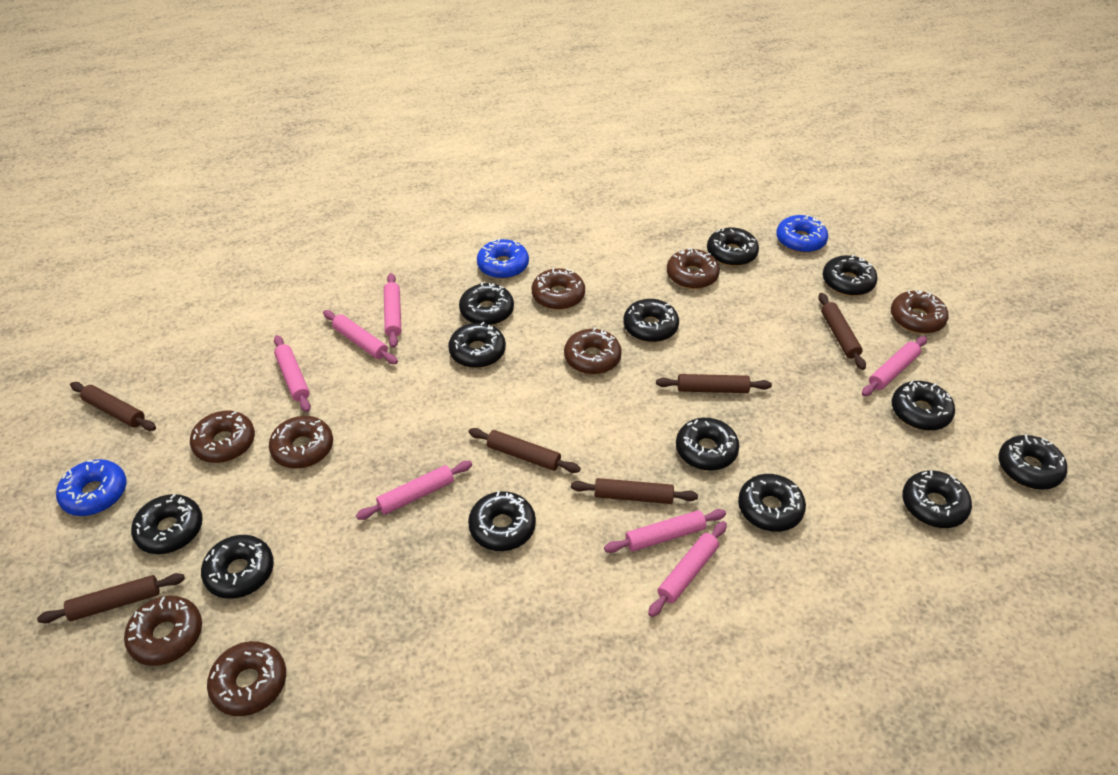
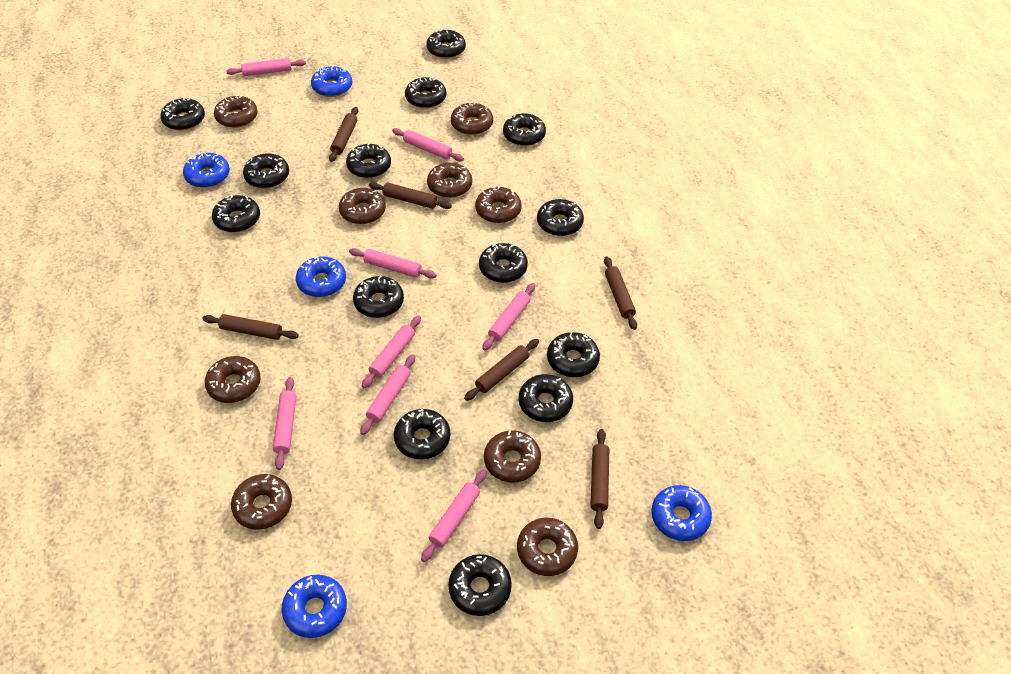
black donut: [131,494,203,554] [201,535,274,599] [448,322,506,368] [459,282,514,325] [468,491,536,551] [623,299,679,342] [676,418,739,471] [707,227,759,266] [738,474,806,532] [823,254,878,296] [892,381,955,431] [902,470,972,528] [998,435,1067,490] = 13 -> [160,98,205,131] [212,195,260,232] [243,153,289,188] [346,143,391,178] [353,276,404,318] [394,409,450,459] [405,77,446,108] [426,29,466,59] [448,554,512,616] [479,243,528,283] [503,113,546,146] [519,374,573,422] [537,199,584,236] [547,332,600,377] = 14
blue donut: [56,459,126,516] [477,239,529,279] [776,214,828,253] = 3 -> [183,152,230,188] [282,575,347,638] [296,256,346,297] [311,65,352,97] [651,485,712,541] = 5
brown donut: [124,596,202,666] [190,411,255,463] [207,641,286,716] [269,416,333,469] [532,268,585,310] [564,328,622,374] [667,248,720,289] [891,290,949,334] = 8 -> [205,356,261,403] [214,95,258,128] [231,474,292,530] [339,188,386,224] [427,163,472,198] [451,102,493,135] [475,186,522,223] [484,430,541,483] [517,518,578,576] = 9
pink rolling pin: [274,335,311,412] [323,310,398,364] [356,461,472,520] [384,273,401,348] [604,509,726,553] [648,521,727,617] [862,336,927,396] = 7 -> [226,58,306,76] [273,377,296,470] [349,248,437,279] [360,354,415,435] [362,316,421,388] [392,128,464,161] [421,470,486,562] [482,283,535,350] = 8

